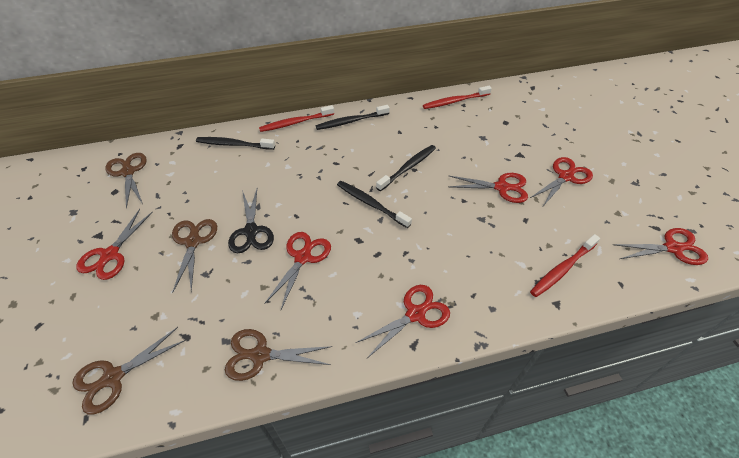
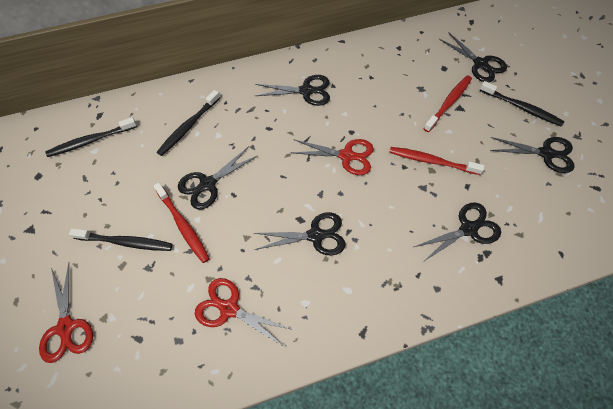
black scissors: [228,189,274,253] = 1 -> [178,146,257,209] [254,212,345,256] [255,75,330,106] [414,202,501,262] [439,32,507,83] [490,137,575,173] = 6
brown scissors: [72,327,186,415] [105,153,147,209] [172,219,217,293] [225,329,332,381] = 4 -> none = 0
red scissors: [76,209,153,280] [264,232,331,309] [356,285,450,358] [448,173,528,203] [530,157,593,206] [613,228,708,265] = 6 -> [39,263,93,363] [195,278,293,347] [291,139,374,175] = 3

